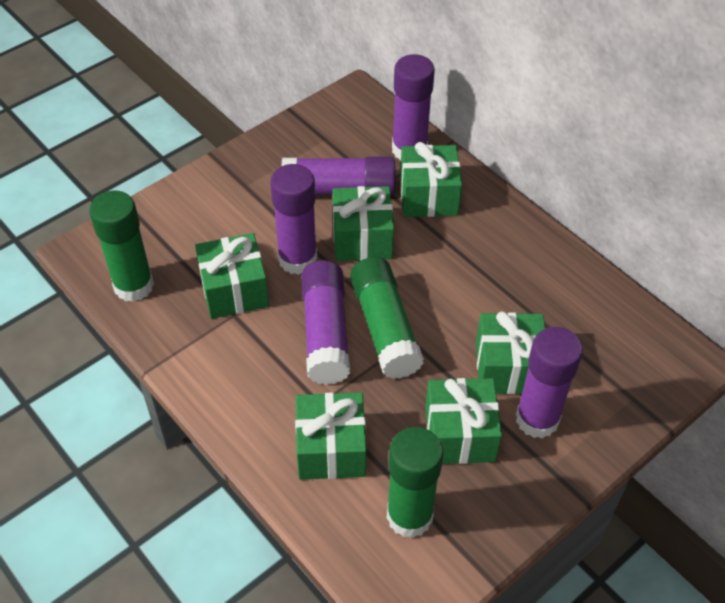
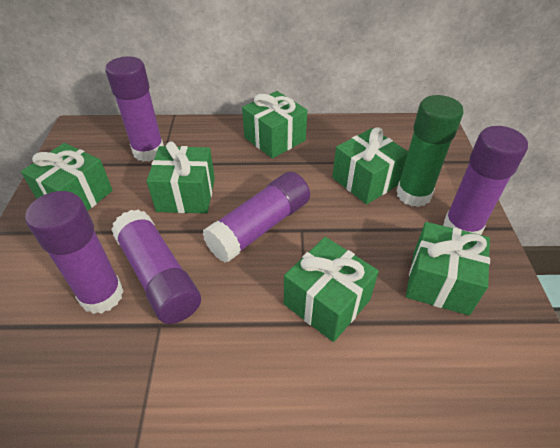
green glue stick: [89,191,154,302] [350,257,424,379] [387,427,443,538] = 3 -> [397,95,464,207] = 1

